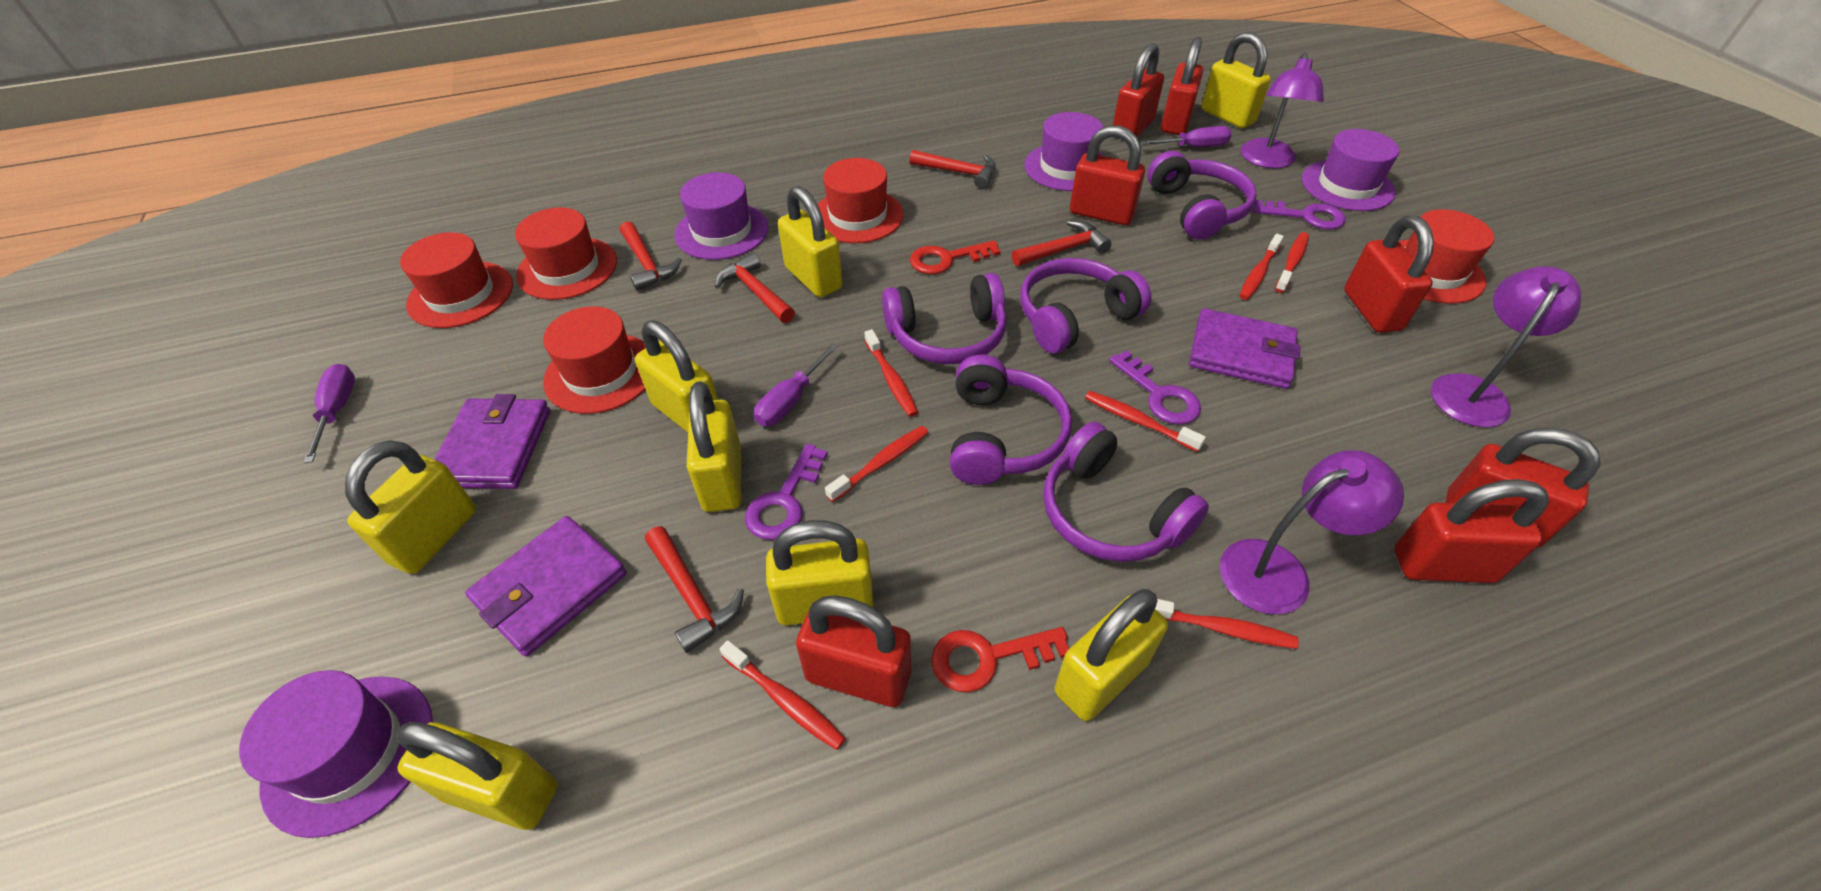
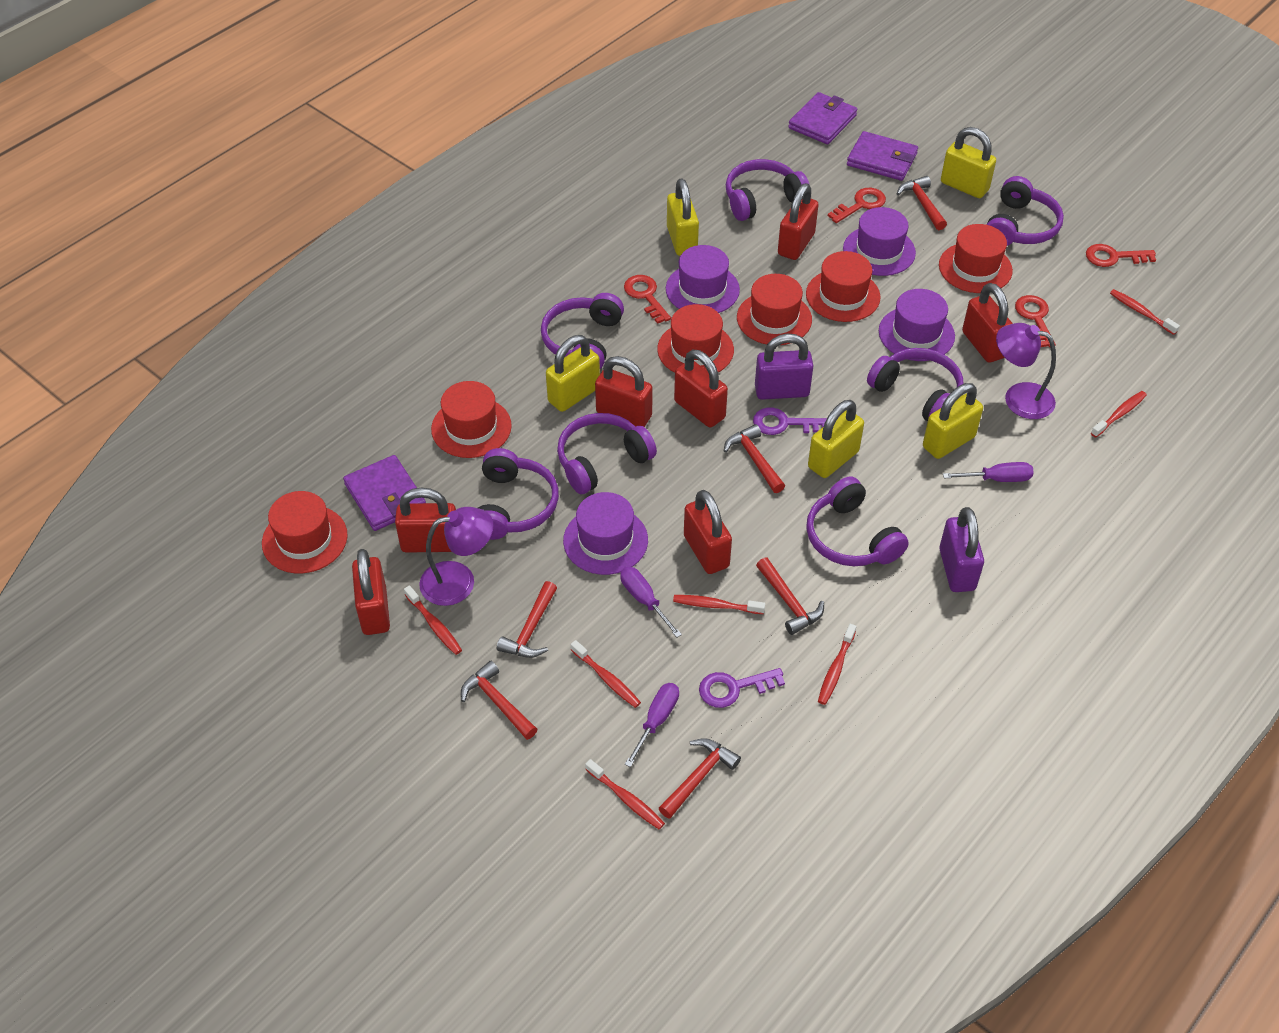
purple headphones: [882,273,1007,365] [950,355,1072,485] [1020,258,1151,353] [1043,422,1209,562] [1147,151,1257,240] = 5 -> [478,448,559,540] [541,293,624,369] [557,413,657,494] [726,159,809,221] [806,476,909,566] [867,348,963,421] [987,176,1064,246] = 7
purple key: [745,444,828,540] [1109,350,1201,425] [1253,200,1346,230] = 3 -> [699,668,785,708] [753,407,827,435] = 2
purple lamp: [1220,450,1404,614] [1240,53,1324,169] [1431,266,1581,427] = 3 -> [419,507,493,606] [996,323,1056,419] = 2
purple padlock: none = 0 -> [755,334,813,400] [939,507,984,592] = 2
red hammer: [620,221,682,291] [645,526,744,653] [715,252,795,323] [909,150,996,189] [1012,220,1112,266] = 5 -> [461,661,538,740] [497,581,557,658] [659,738,741,819] [724,424,785,493] [756,558,824,635] [897,176,947,230] = 6
red hat: [400,232,513,328] [515,207,617,300] [543,306,646,414] [817,158,904,243] [1399,209,1494,304] = 5 -> [262,491,348,574] [431,381,512,458] [657,304,734,373] [737,274,812,345] [806,251,881,322] [939,224,1013,293] = 6
red key: [910,240,1001,274] [931,627,1069,692] = 2 -> [624,275,671,324] [828,188,886,223] [1015,295,1056,347] [1086,244,1156,267] = 4
yellow padlock: [345,440,476,574] [397,722,558,830] [635,320,718,432] [687,381,741,512] [766,520,874,626] [778,186,843,297] [1055,589,1168,721] [1201,32,1271,128] = 8 -> [546,335,600,412] [667,178,699,256] [808,400,864,478] [923,383,983,459] [941,127,996,198] = 5

